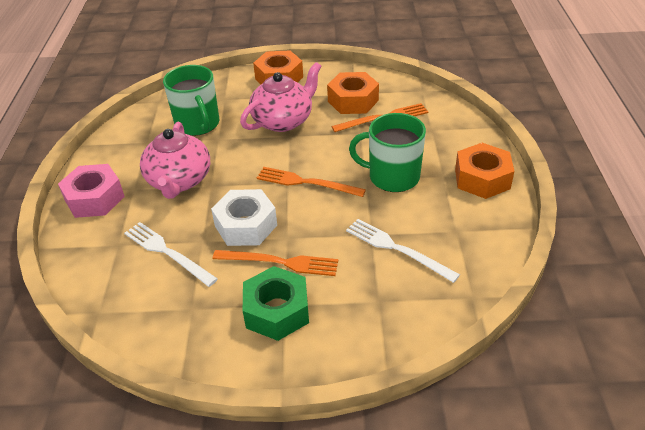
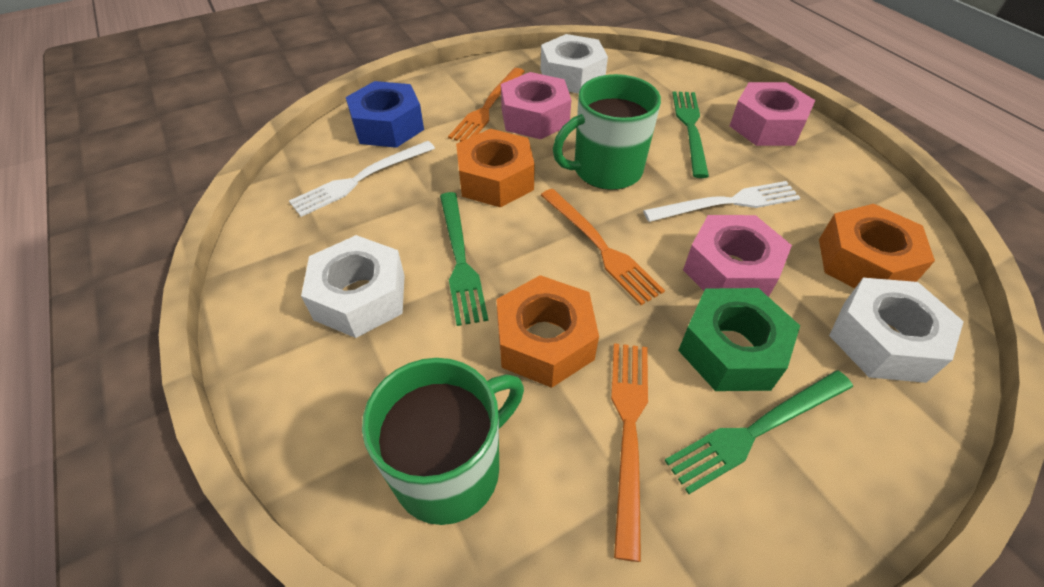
blue nut: none = 0 -> [346,81,424,148] = 1
green fork: none = 0 -> [440,192,488,326] [665,370,853,494] [672,91,709,178] = 3
pink nut: [58,164,125,218] = 1 -> [501,72,571,139] [683,215,792,297] [730,82,815,146] = 3
pink teapot: [140,122,210,199] [240,62,322,132] = 2 -> none = 0
white nut: [211,189,277,246] = 1 -> [301,235,405,338] [540,34,608,94] [829,278,964,383] = 3

